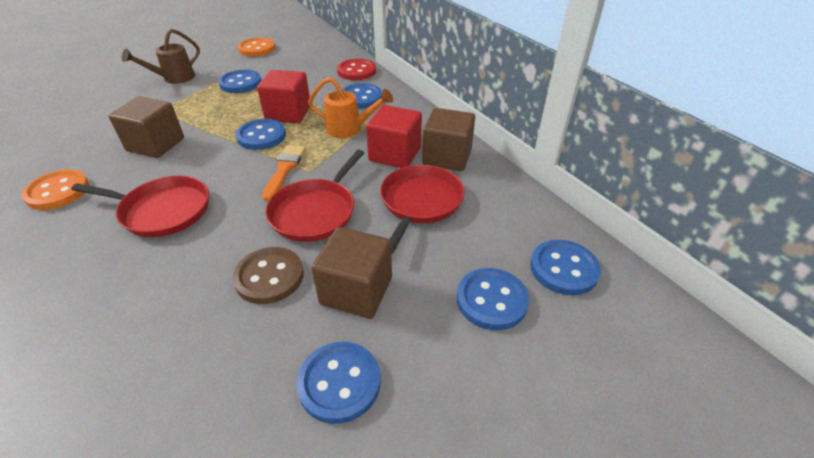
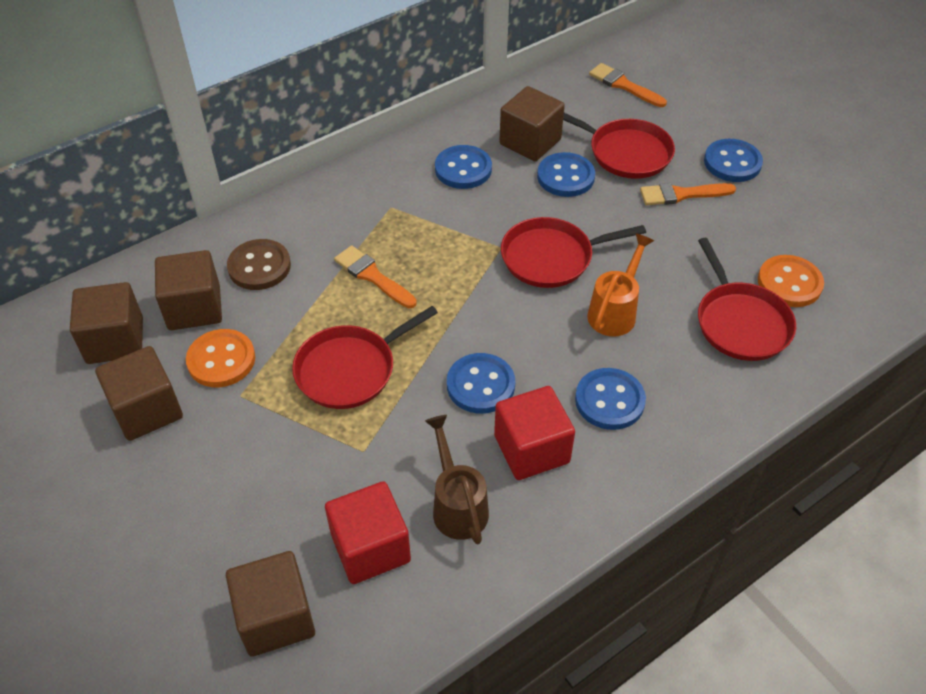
blue button: [218,70,261,93] [236,119,286,150] [296,342,381,424] [342,83,382,109] [457,268,529,330] [530,240,601,295] = 6 -> [435,145,492,189] [447,353,515,414] [537,152,595,197] [575,368,646,430] [704,139,763,182] = 5
brown cube: [109,96,184,158] [311,227,392,319] [422,108,475,171] = 3 -> [70,282,143,364] [95,346,183,441] [155,250,222,330] [226,551,315,657] [499,86,565,161] = 5
orange brush: [262,145,306,201] = 1 -> [334,245,417,308] [589,63,667,107] [640,183,736,205] = 3
red button: [337,58,376,80] = 1 -> none = 0
red pan: [71,176,209,237] [265,150,364,242] [380,165,465,254] = 3 -> [292,306,438,409] [501,217,646,288] [563,113,675,179] [698,238,796,361] = 4

